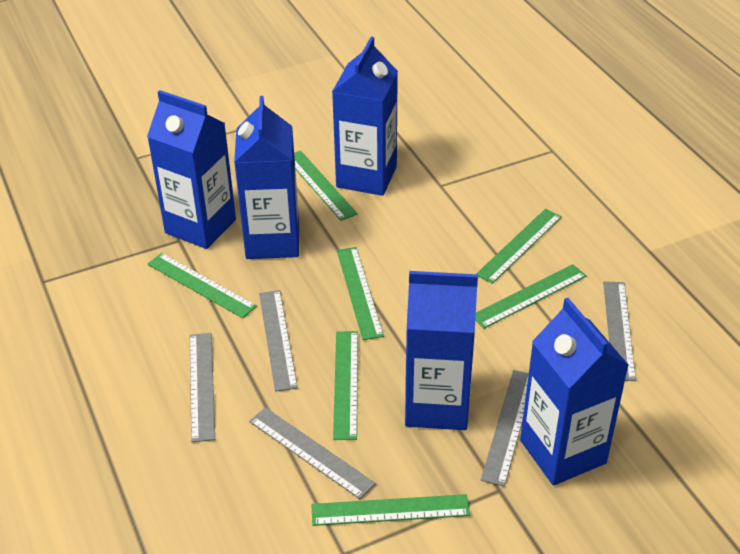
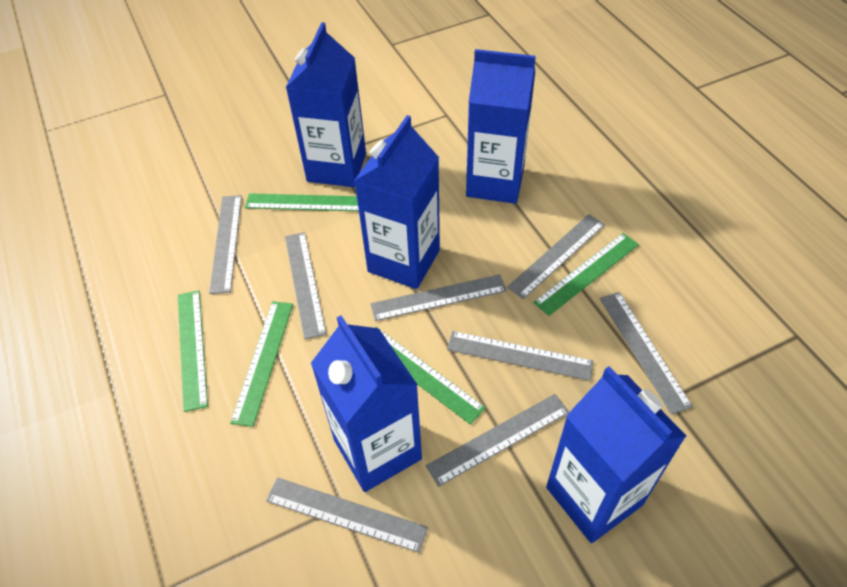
green ruler: [147,253,257,318] [294,150,358,221] [312,494,470,526] [333,331,358,440] [337,247,384,340] [475,264,586,329] [476,209,562,284] = 7 -> [178,290,208,412] [230,301,293,427] [245,193,359,211] [375,327,486,425] [533,233,639,316] = 5
grey ruler: [190,333,215,442] [249,407,376,499] [259,290,298,392] [481,370,529,487] [603,281,636,381] = 5 -> [209,195,242,294] [266,477,428,553] [285,232,326,339] [370,274,507,321] [426,394,569,487] [447,331,594,381] [507,214,605,299] [600,292,693,415] = 8

